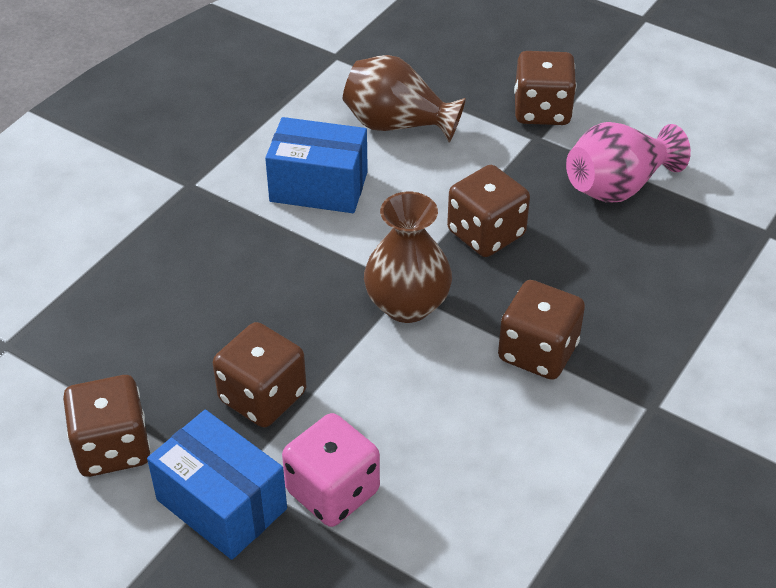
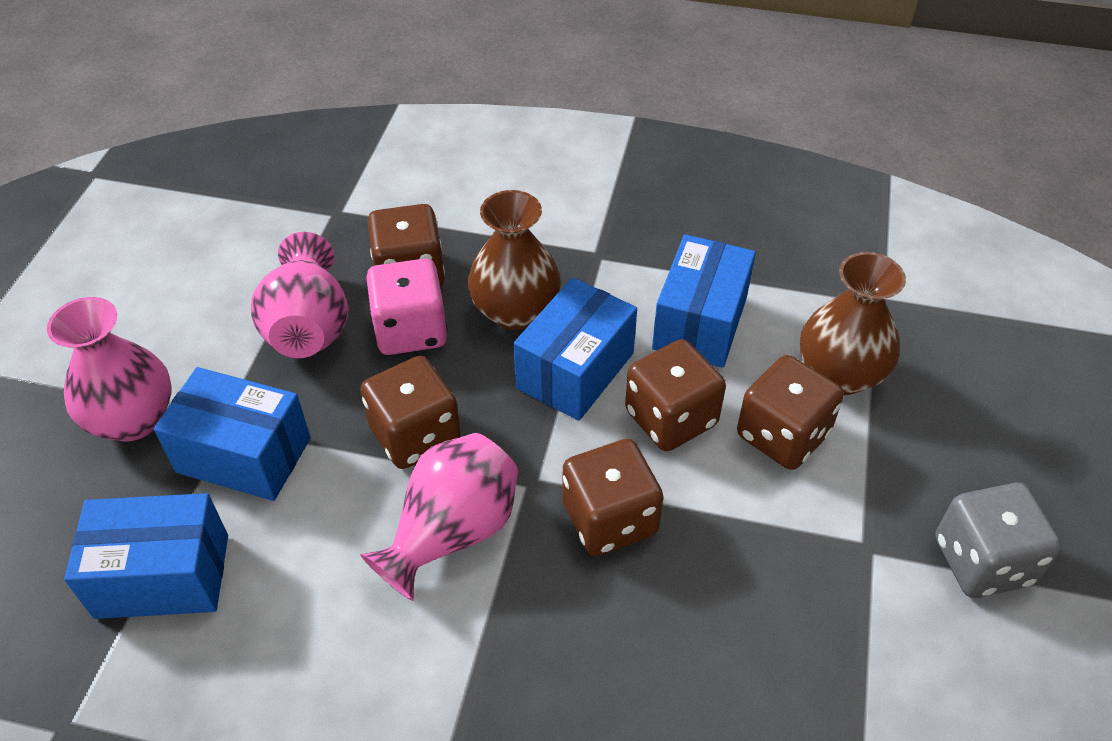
blue box: [147,410,287,560] [265,117,368,213] = 2 -> [64,493,228,619] [154,367,311,501] [514,277,637,421] [652,234,756,368] = 4
grey dice: none = 0 -> [936,483,1062,598] = 1
pink vase: [566,122,691,203] = 1 -> [47,297,171,441] [251,232,349,358] [360,433,518,601] = 3

